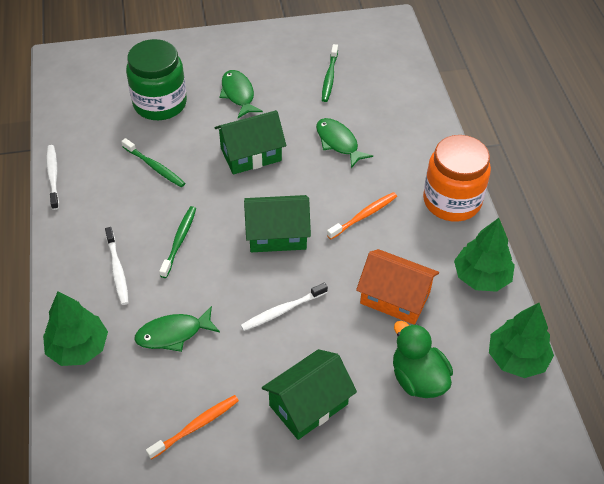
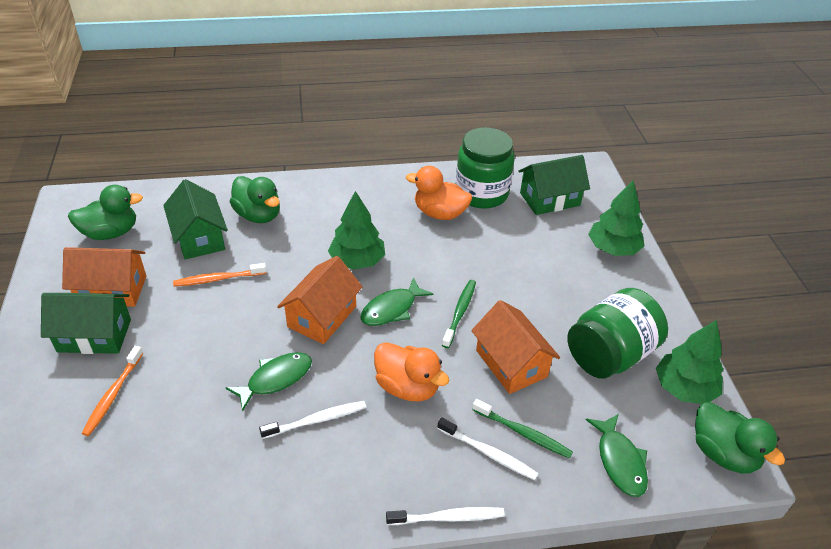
green duck: [393,321,453,398] = 1 -> [68,185,143,240] [230,176,280,223] [695,402,785,473] = 3
green jar: [126,39,187,120] = 1 -> [456,127,515,209] [567,288,668,378] = 2
green toothbrush: [121,138,185,187] [159,206,196,278] [322,44,338,102] = 3 -> [442,280,476,348] [472,399,573,459] = 2
orange duck: none = 0 -> [374,342,449,402] [406,166,472,220] = 2
orange house: [356,249,439,325] = 1 -> [62,247,146,307] [277,256,363,344] [471,300,560,394] = 3
orange jar: [423,135,491,222] = 1 -> none = 0

